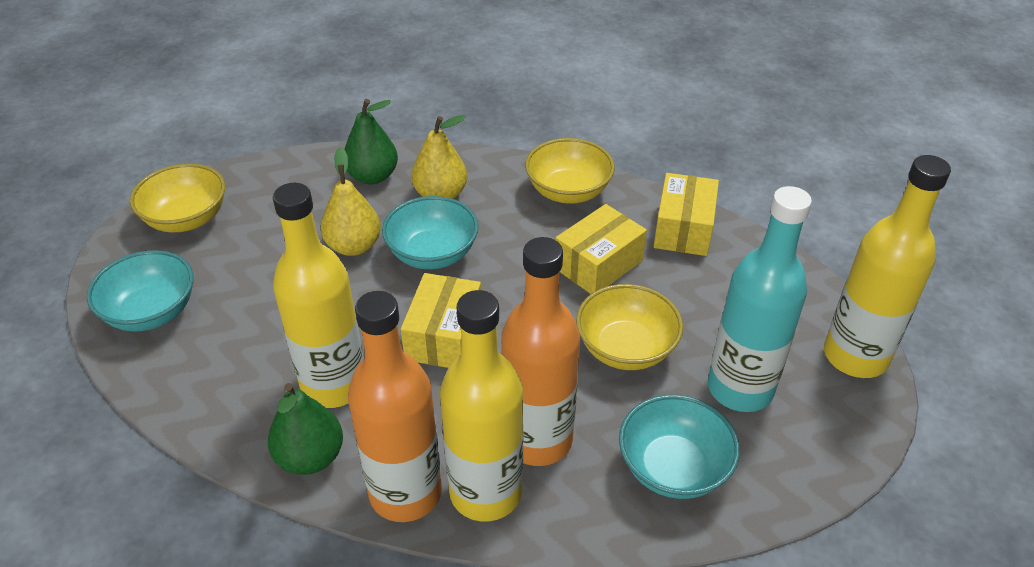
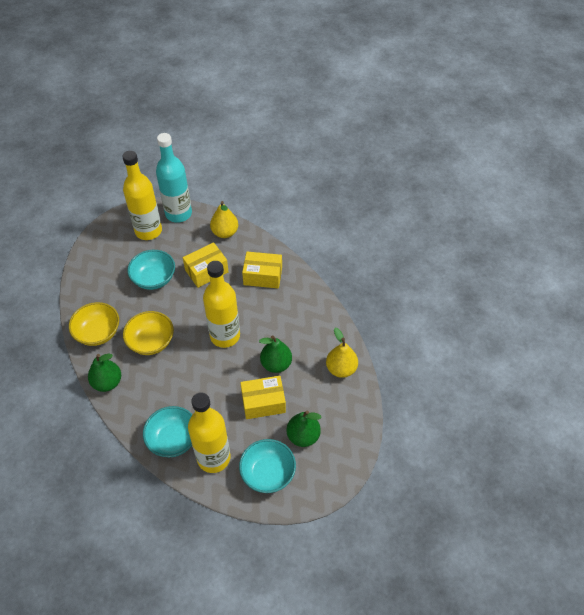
green pear: [268,383,343,475] [344,99,398,184] = 2 -> [88,354,121,392] [259,336,292,373] [286,411,322,447] = 3
orange bottle: [348,291,442,522] [501,237,580,466] = 2 -> none = 0
yellow bowl: [130,164,225,232] [525,138,615,203] [576,284,683,370] = 3 -> [69,302,119,346] [123,311,174,355] = 2

